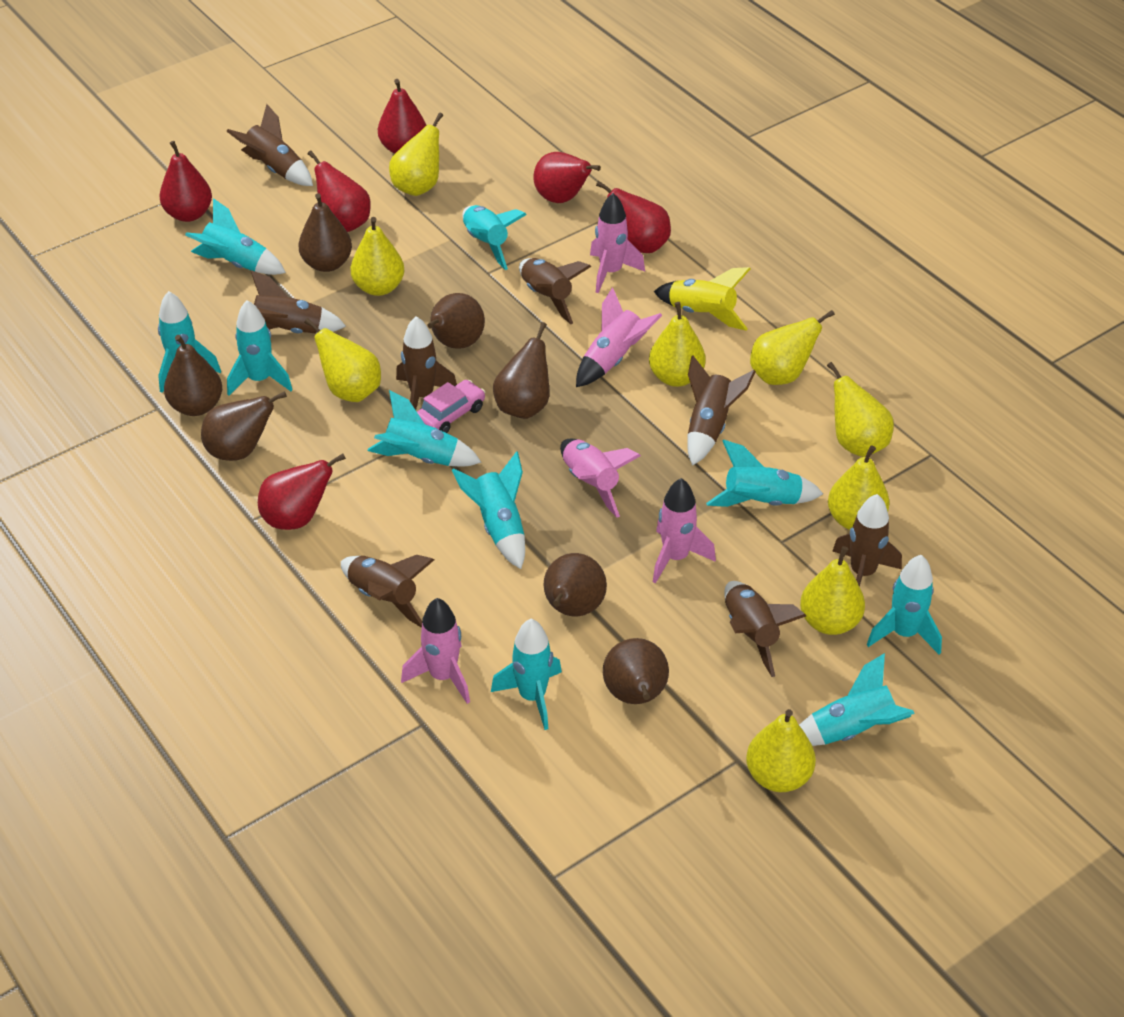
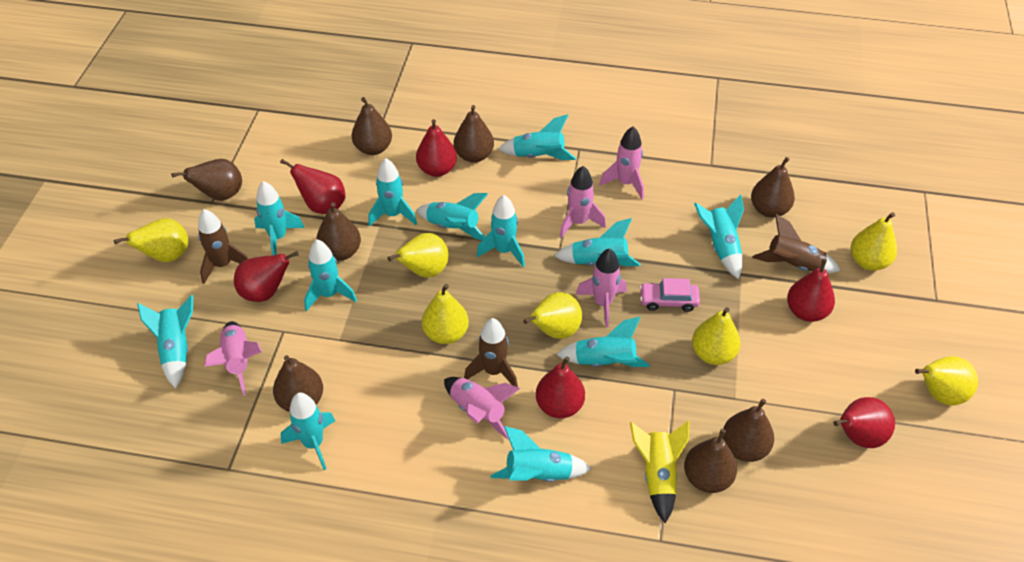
brown pear: [164,335,222,416] [201,391,287,461] [298,193,352,272] [428,293,485,349] [493,322,550,419] [544,553,607,616] [603,638,669,704] = 7 -> [171,159,242,201] [273,355,323,412] [316,202,361,261] [351,97,392,155] [454,105,494,163] [684,429,737,493] [722,399,774,462] [751,157,795,218] = 8
brown rocket: [227,104,313,186] [251,270,346,333] [341,555,434,628] [396,316,457,410] [519,258,591,324] [687,355,756,466] [724,581,806,677] [832,494,902,587] = 8 -> [198,209,248,284] [464,318,518,387] [752,214,841,273] = 3
turquoise rocket: [158,291,221,393] [185,198,286,275] [227,300,293,395] [367,390,482,467] [452,451,525,569] [462,205,527,270] [491,619,562,730] [706,440,823,507] [799,653,915,746] [867,555,942,655] = 10 -> [137,295,193,389] [254,181,305,255] [281,392,335,470] [304,240,357,311] [368,158,417,227] [416,193,488,240] [477,195,525,267] [491,426,592,482] [498,114,576,160] [554,218,641,266] [556,317,650,367] [694,194,744,279] = 12
yellow pear: [304,318,381,402] [350,217,405,296] [389,113,443,196] [649,302,706,387] [746,709,816,792] [750,310,835,385] [800,546,865,635] [827,362,894,457] [828,445,890,530] = 9 -> [114,218,189,262] [388,233,449,277] [422,284,469,344] [523,292,582,339] [692,307,740,365] [851,212,897,271] [915,356,978,406] = 7

